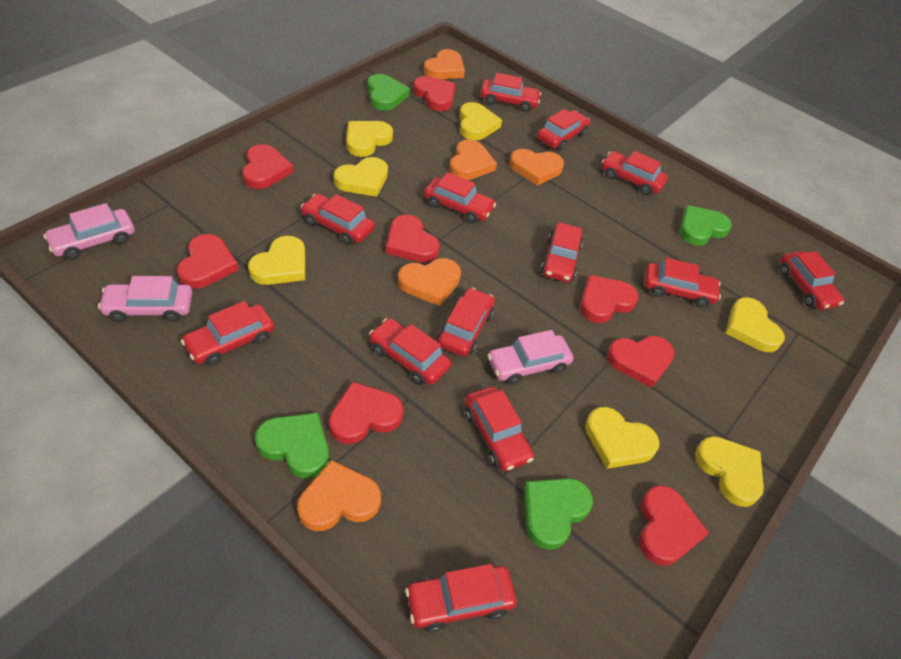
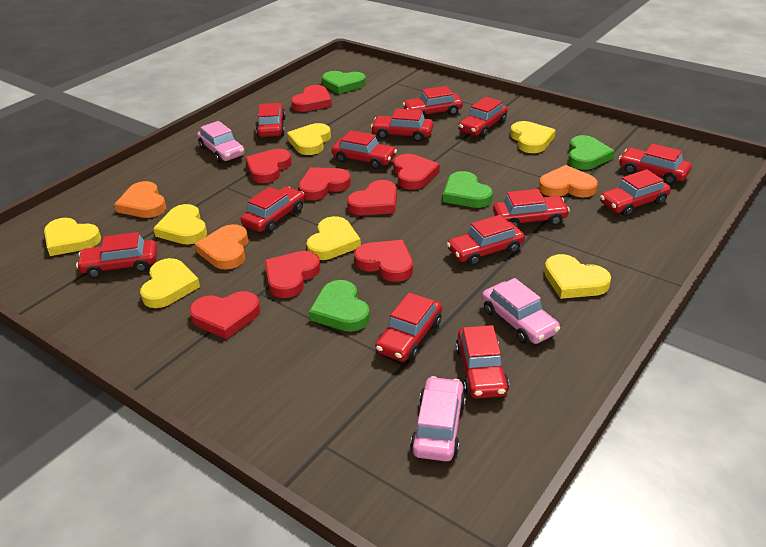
orange heart: [297,460,381,531] [398,258,461,306] [424,49,465,79] [449,139,497,180] [509,149,564,186] = 5 -> [114,181,166,218] [195,224,248,270] [539,165,598,198] = 3

